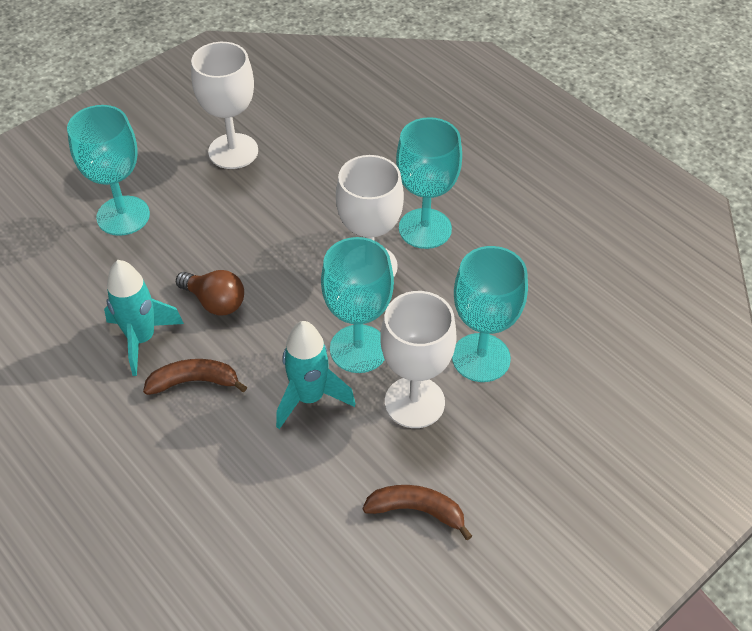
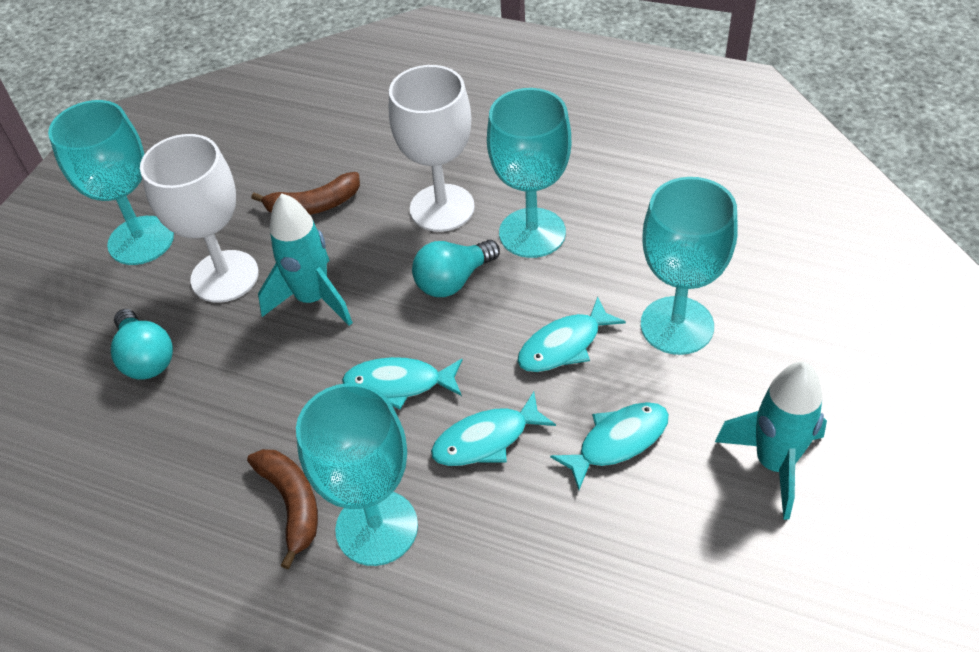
brown light bulb: [176,270,244,316] = 1 -> none = 0
turquoise fish: none = 0 -> [342,357,462,409] [431,392,556,466] [517,297,626,372] [550,402,669,490] = 4
turquoise light bulb: none = 0 -> [111,309,173,380] [412,240,500,297] = 2
white goblet: [191,42,258,169] [336,155,404,276] [380,291,457,428] = 3 -> [140,134,259,303] [389,65,475,232] = 2

